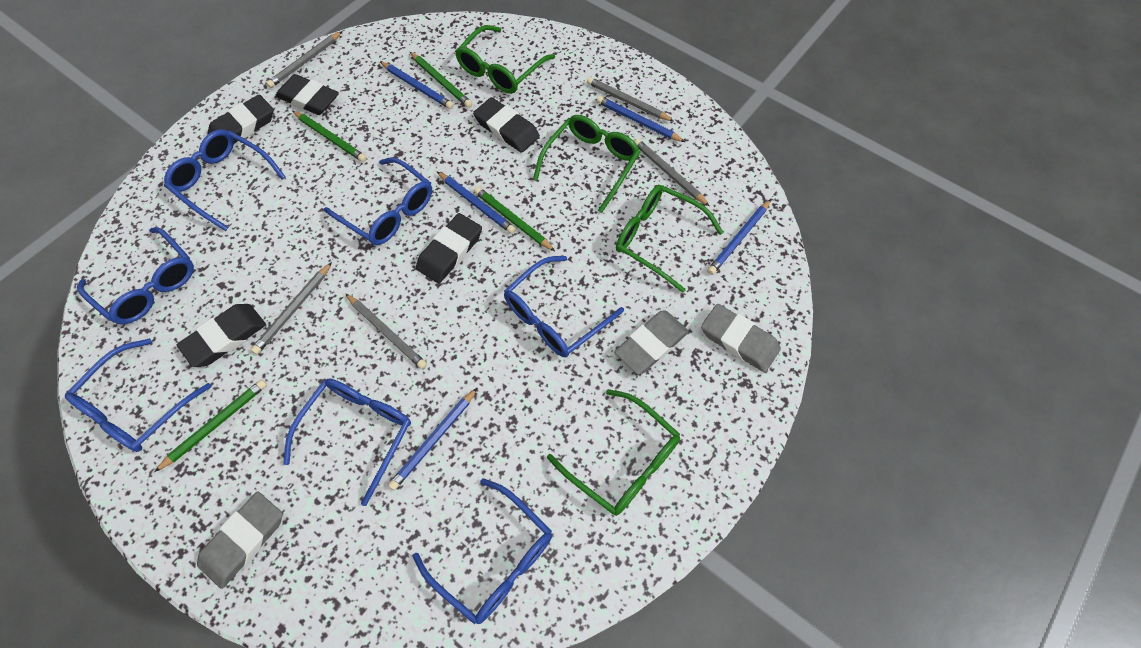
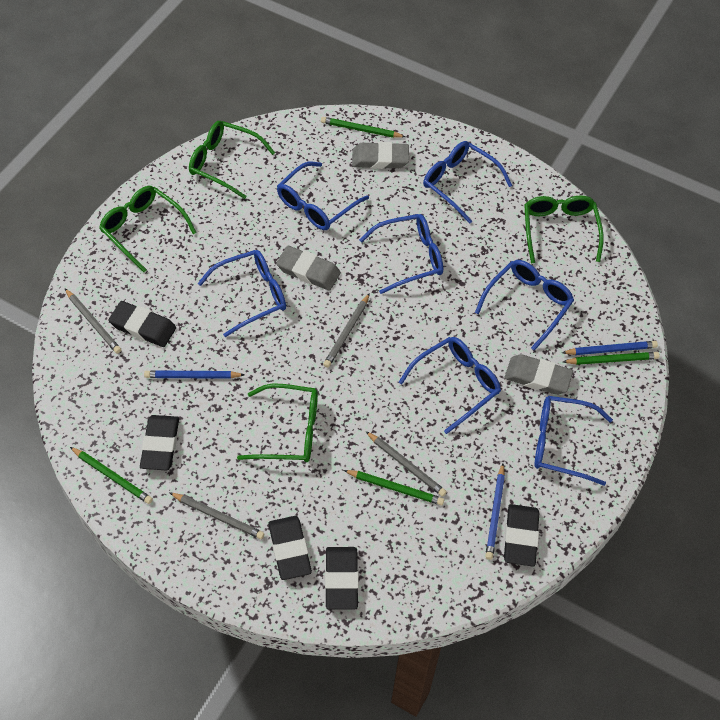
blue pencil: [380,62,454,109] [388,387,478,490] [437,171,516,234] [597,96,685,142] [707,199,771,275] = 5 -> [144,370,245,379] [485,463,505,560] [562,341,658,355] = 3
grey pencil: [251,262,332,354] [266,31,342,88] [345,293,427,369] [587,77,674,121] [634,139,709,206] = 5 -> [65,289,121,354] [169,492,265,539] [323,293,370,368] [365,431,447,497] = 4

